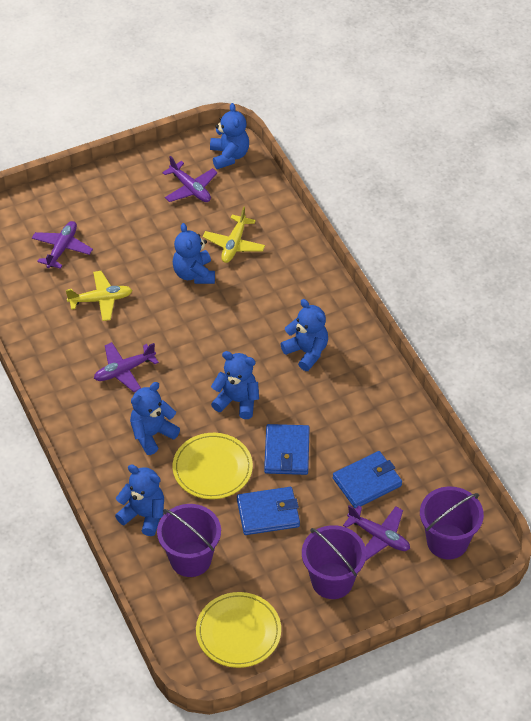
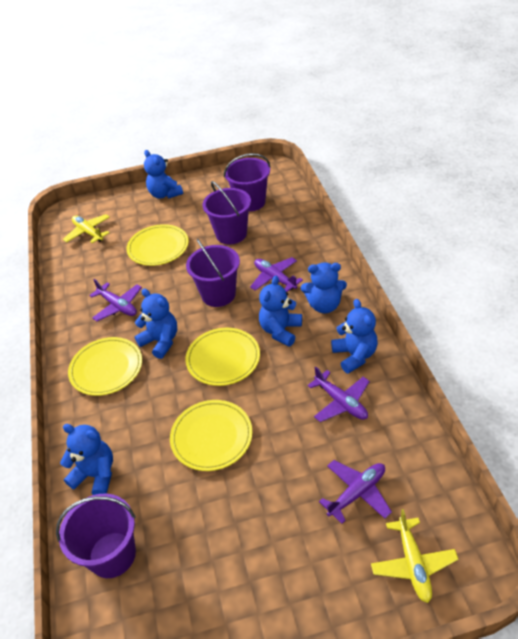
blue wallet: [237,487,300,535] [264,424,310,475] [333,451,402,509] = 3 -> none = 0
purple bucket: [157,504,221,577] [302,525,366,599] [420,486,484,559] = 3 -> [56,494,136,578] [186,239,240,307] [203,181,251,244] [224,153,271,212] = 4
yellow plate: [173,433,253,499] [196,592,281,668] = 2 -> [68,337,142,396] [126,224,189,266] [170,400,253,471] [185,328,260,386] = 4

